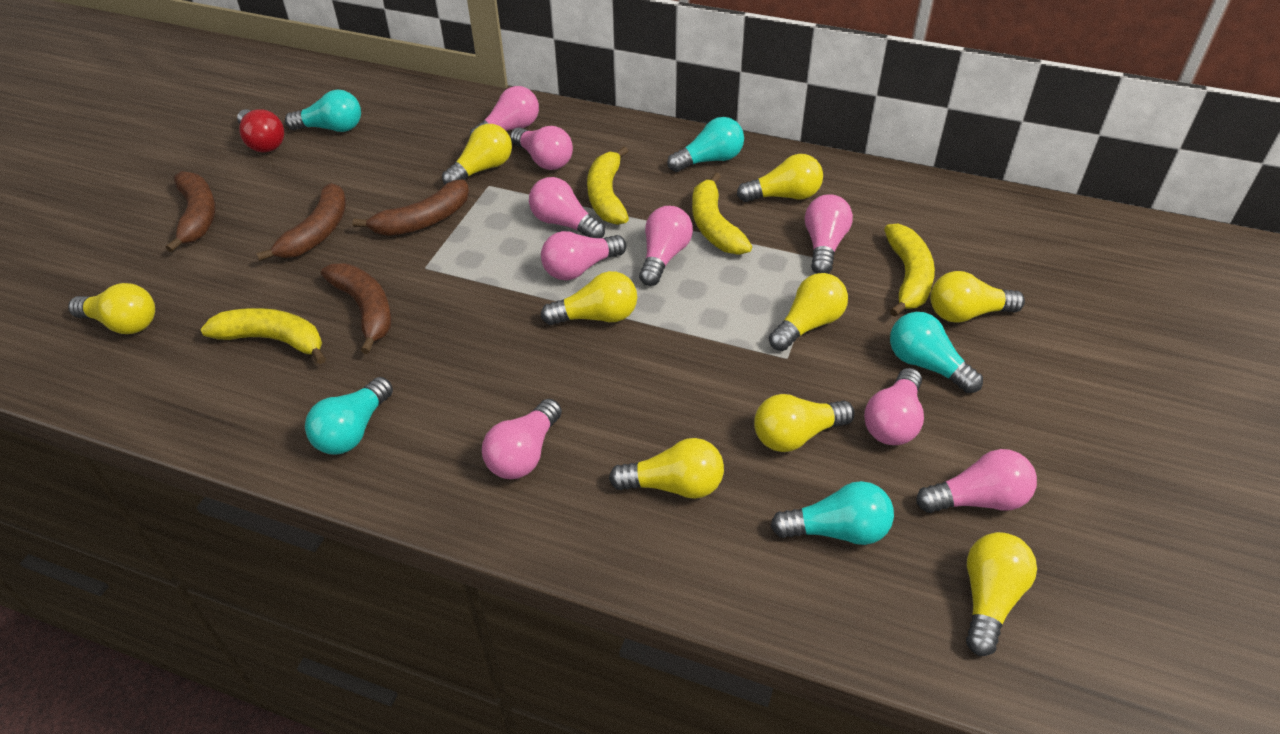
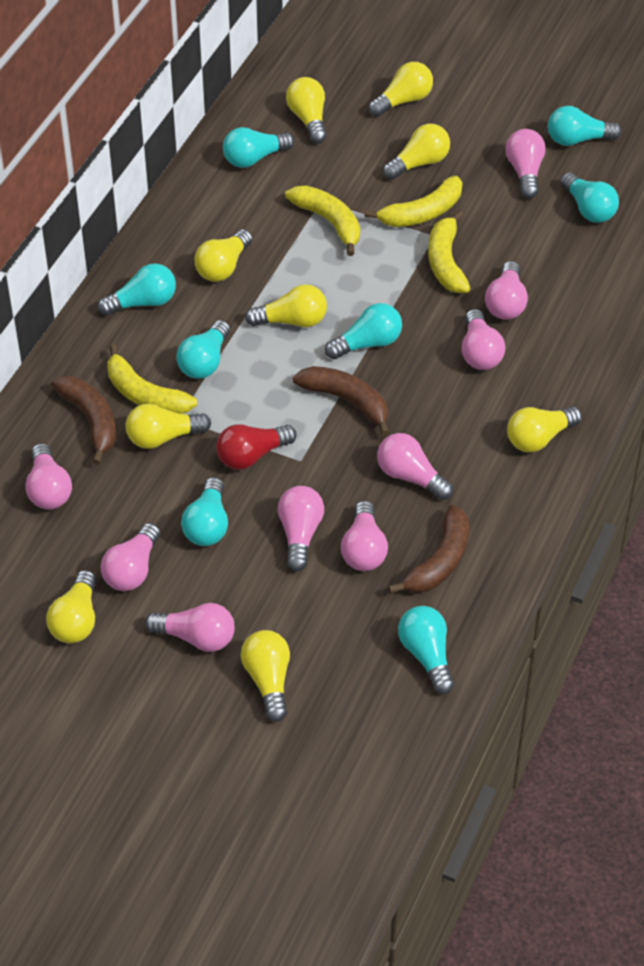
brown banana: [166,171,216,252] [256,183,346,261] [321,264,391,354] [352,179,469,236] = 4 -> [51,376,116,465] [293,366,390,436] [388,505,469,594] = 3
turquoise light bulb: [285,90,361,132] [305,377,393,454] [667,117,744,172] [771,481,894,545] [890,312,983,393] = 5 -> [98,263,176,316] [176,320,230,379] [181,477,228,546] [223,127,295,168] [325,303,402,359] [398,606,454,694] [548,106,622,146] [560,172,619,223] = 8

